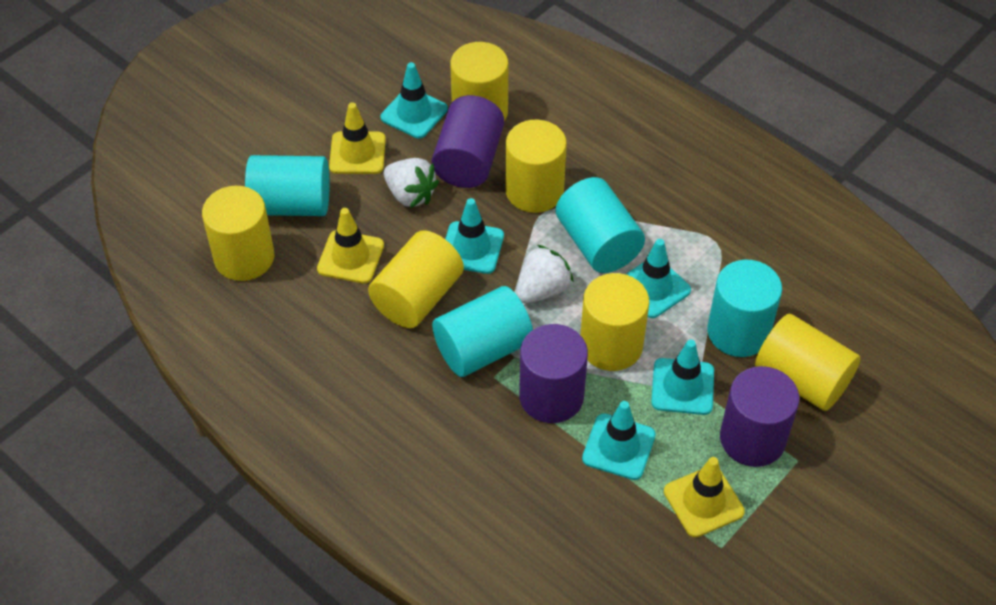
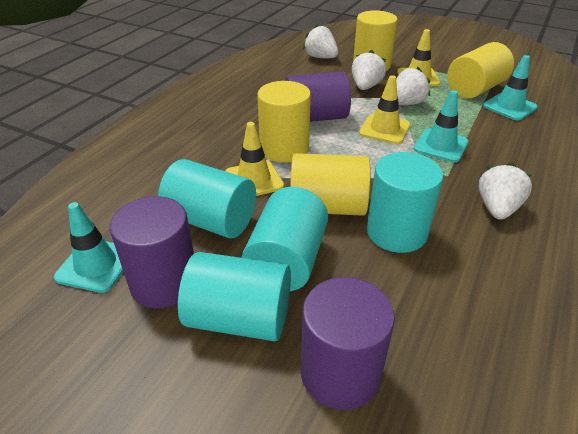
turquoise traffic cone: [381,62,448,139] [445,198,504,274] [582,401,656,480] [626,239,691,318] [651,340,714,415] = 5 -> [54,202,123,293] [414,90,468,162] [483,55,538,121] = 3
white strawberry: [384,158,439,208] [516,245,574,303] = 2 -> [303,24,338,59] [352,50,386,90] [396,67,430,105] [479,163,533,220] = 4
yellow cylinder: [202,186,275,281] [368,230,464,328] [450,42,508,121] [506,120,567,213] [580,273,649,371] [755,314,861,411] = 6 -> [257,81,311,163] [290,153,371,216] [353,10,398,71] [447,42,514,99] = 4

